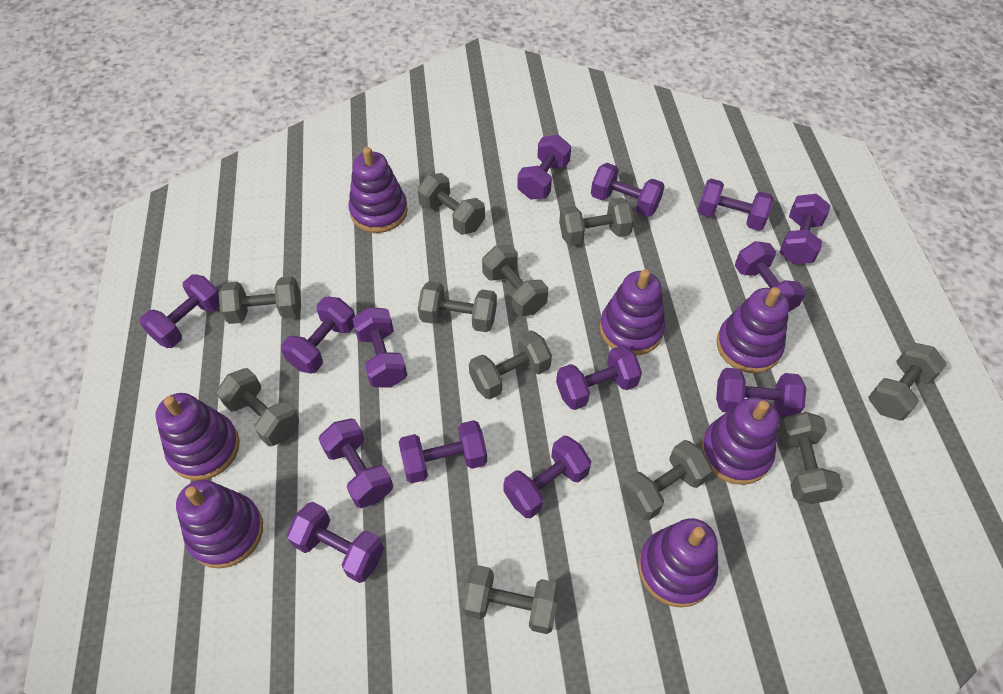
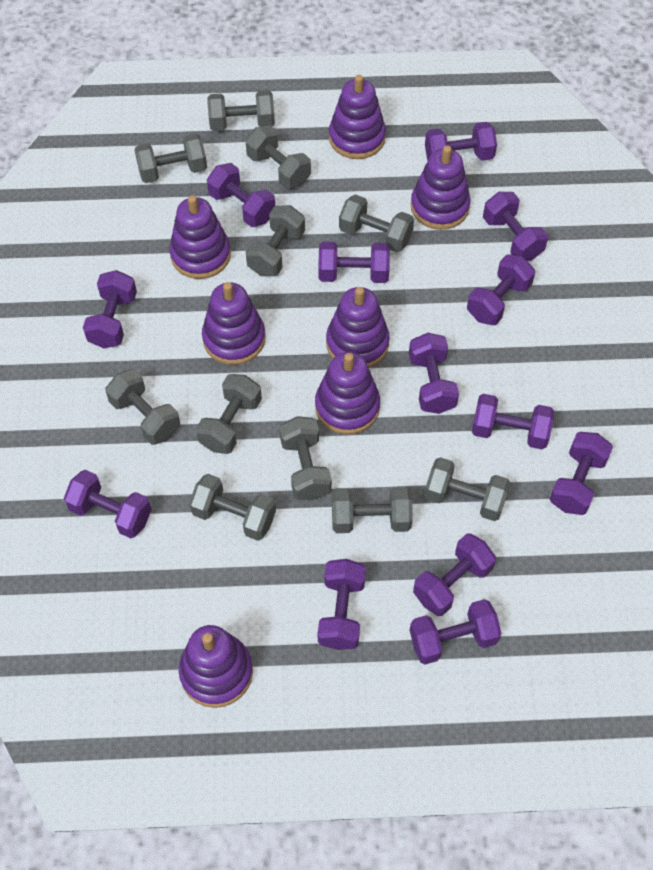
purple dumbbell: [140,275,220,348] [281,297,355,374] [287,502,384,583] [319,418,393,508] [352,307,407,388] [399,420,487,483] [504,436,592,519] [517,135,571,200] [556,345,642,410] [591,163,664,217] [697,179,774,231] [716,368,806,418] [735,241,806,312] [780,194,831,264] = 14 -> [64,470,152,538] [83,270,137,348] [207,163,275,227] [318,242,390,283] [318,559,366,650] [409,333,459,414] [410,599,502,664] [413,534,496,616] [425,122,497,161] [467,254,535,325] [472,394,554,449] [483,192,548,261] [550,432,613,515] = 13

